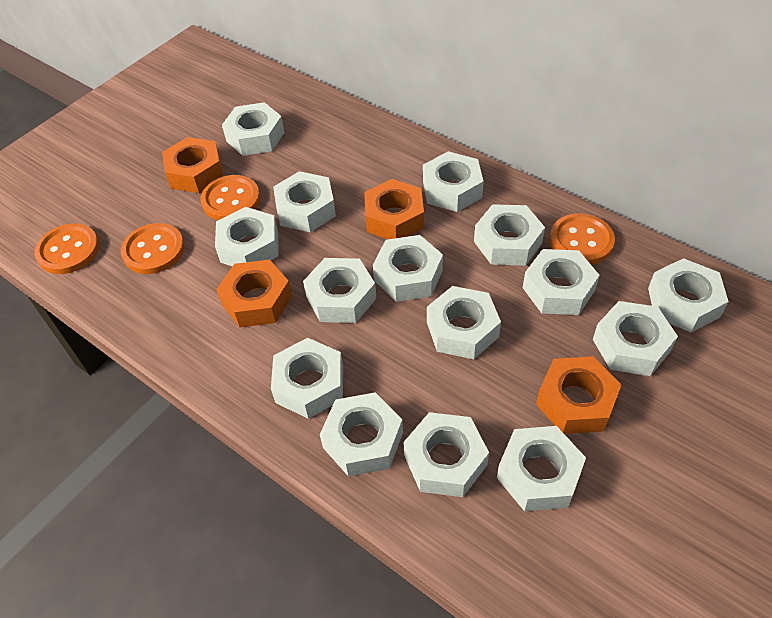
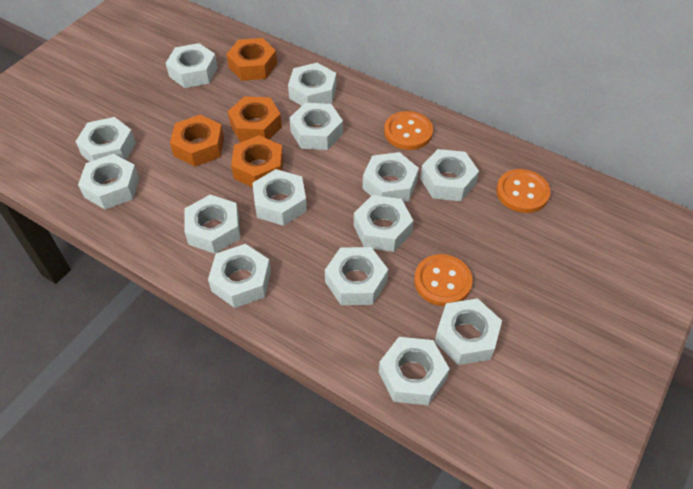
orange button: [35,223,99,274] [121,223,185,274] [201,175,260,220] [550,213,615,265] = 4 -> [384,111,433,150] [414,254,473,306] [497,169,551,213] = 3
white nut: [215,207,279,266] [222,102,285,156] [271,338,343,419] [273,171,336,232] [303,258,376,323] [320,392,403,477] [373,235,443,302] [403,412,489,497] [423,151,484,212] [427,286,501,359] [474,204,545,266] [497,426,586,511] [523,249,600,315] [593,301,678,376] [648,258,729,332] = 15 -> [75,117,136,162] [78,154,139,210] [166,43,218,88] [184,195,240,254] [208,244,271,308] [252,169,307,226] [288,63,336,106] [289,103,343,150] [325,247,388,305] [354,195,413,252] [363,152,419,202] [379,337,450,405] [420,149,479,201] [435,299,502,365] = 14

